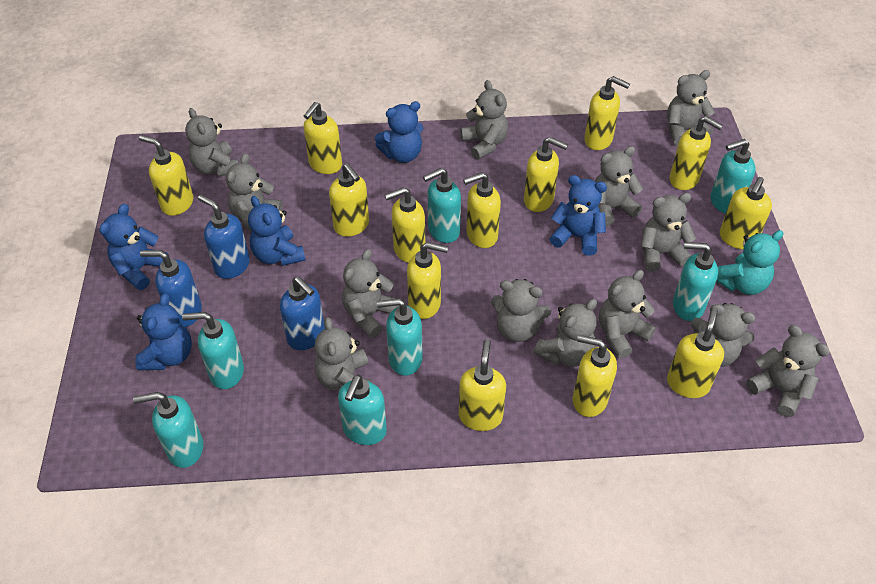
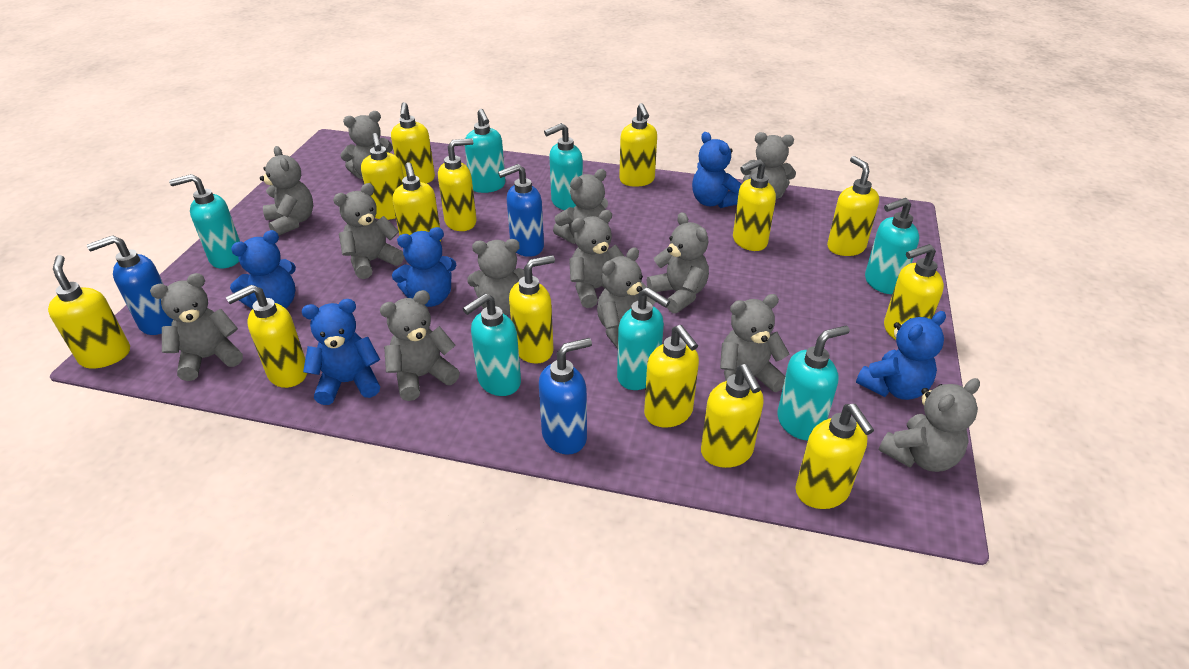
turquoise teddy bear: [716,230,784,295] = 1 -> none = 0
yellow soap dispenser: [139,135,193,216] [303,102,342,174] [329,164,369,237] [385,187,425,263] [407,242,448,319] [459,339,506,431] [463,172,501,248] [524,137,568,212] [573,335,617,417] [584,76,630,150] [667,308,724,398] [670,116,723,190] [720,177,772,249] = 13 -> [48,255,130,369] [226,285,307,388] [361,133,404,220] [391,102,435,184] [393,162,441,242] [438,138,477,231] [509,255,555,364] [619,103,657,187] [644,325,699,428] [701,364,764,468] [733,159,776,251] [796,404,874,509] [827,156,879,256] [884,244,944,340] = 14

